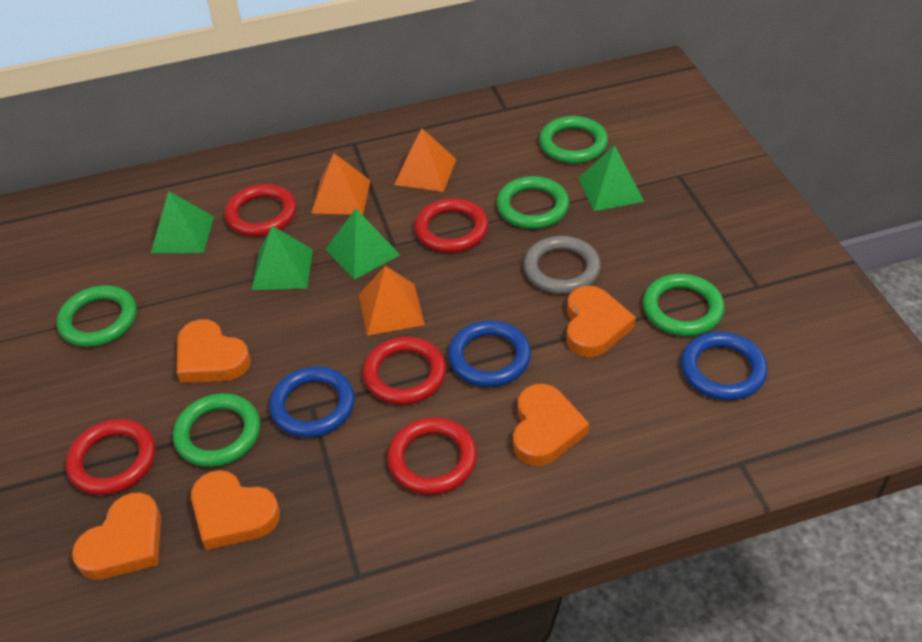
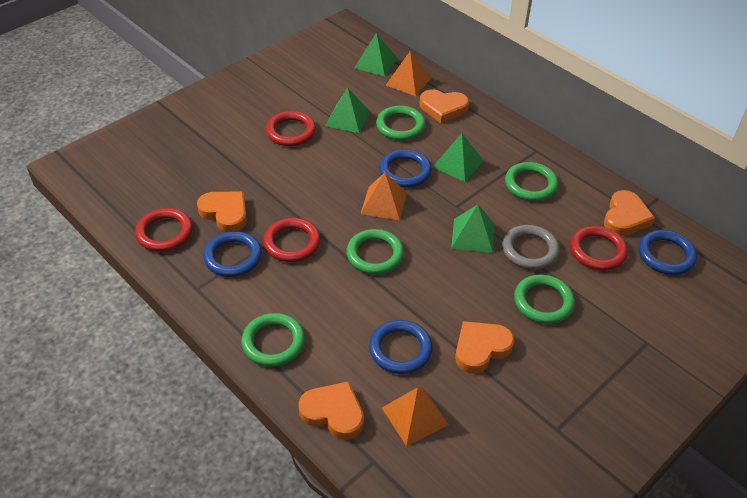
blue ring: [269,366,355,438] [448,320,531,387] [681,332,768,401] = 3 -> [204,231,262,277] [369,320,433,374] [379,149,432,188] [639,230,697,275] = 4
red ring: [66,419,156,495] [225,184,297,236] [362,337,446,405] [387,417,477,495] [415,198,488,253] = 5 -> [135,208,193,252] [263,218,321,262] [266,111,316,146] [570,226,628,271] = 4

